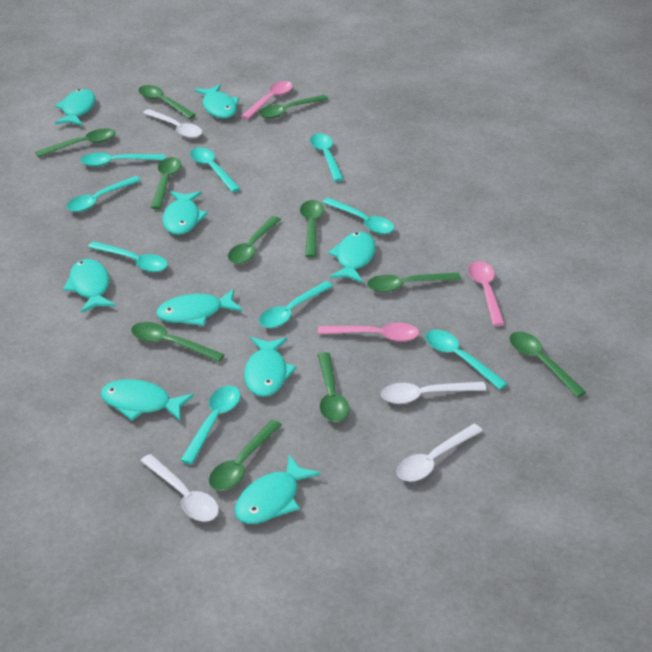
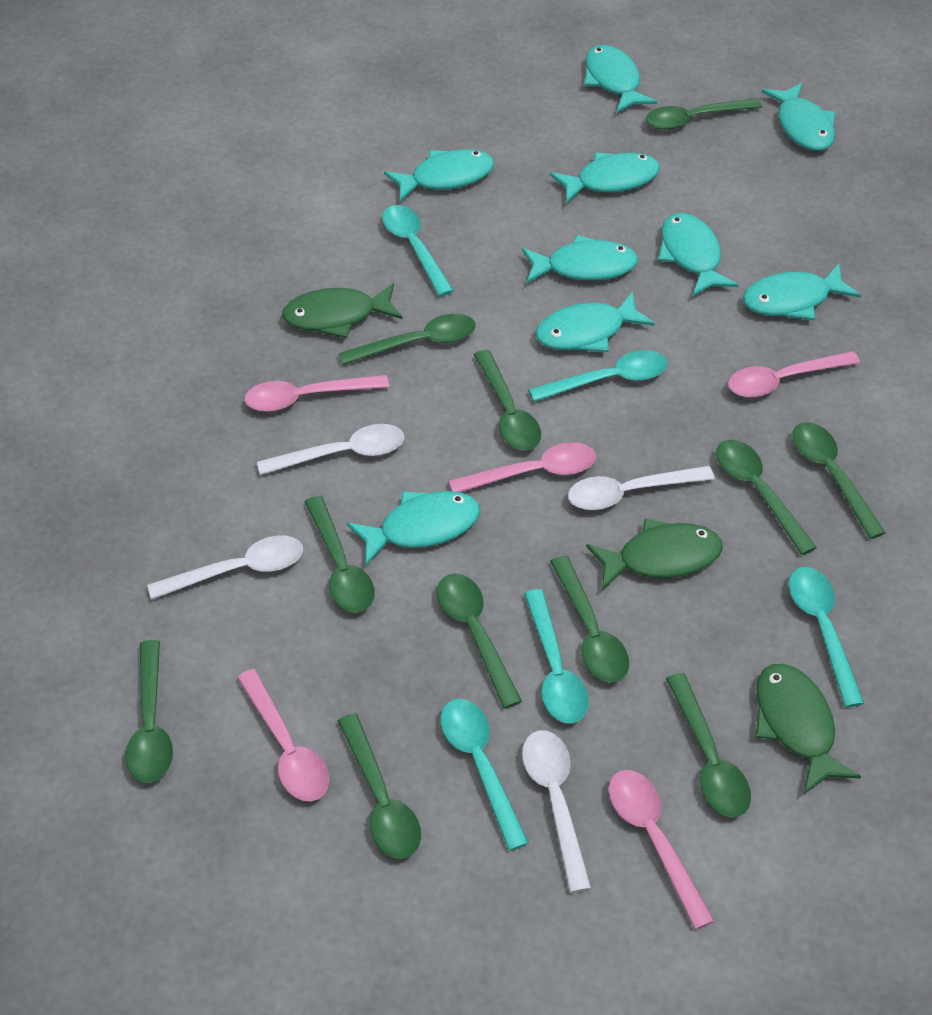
green fish: none = 0 -> [282,283,403,338] [586,519,723,590] [755,664,862,794] = 3
pink spoon: [241,81,293,119] [318,323,419,342] [468,261,505,326] = 3 -> [237,669,329,802] [244,375,389,412] [449,442,596,492] [608,770,714,930] [728,351,860,397] = 5
turquoise spoon: [66,176,141,212] [80,153,165,167] [88,241,168,272] [180,386,241,464] [190,147,241,192] [259,281,333,328] [310,133,344,182] [322,198,394,234] [425,330,508,390] = 9 -> [382,205,454,296] [440,699,529,851] [524,589,589,723] [529,350,668,402] [789,567,864,707] = 5

